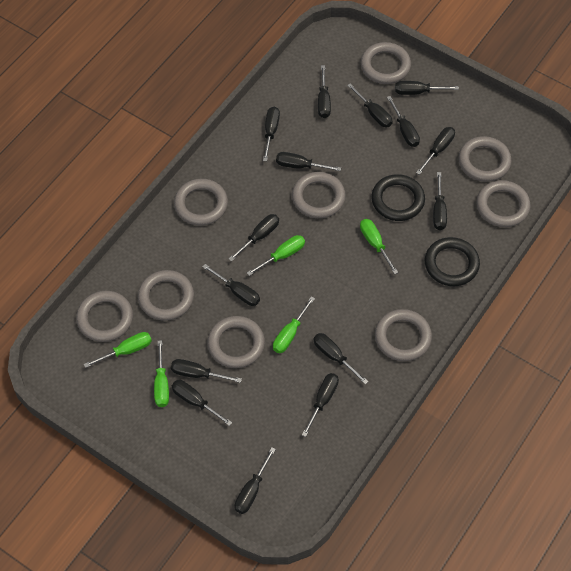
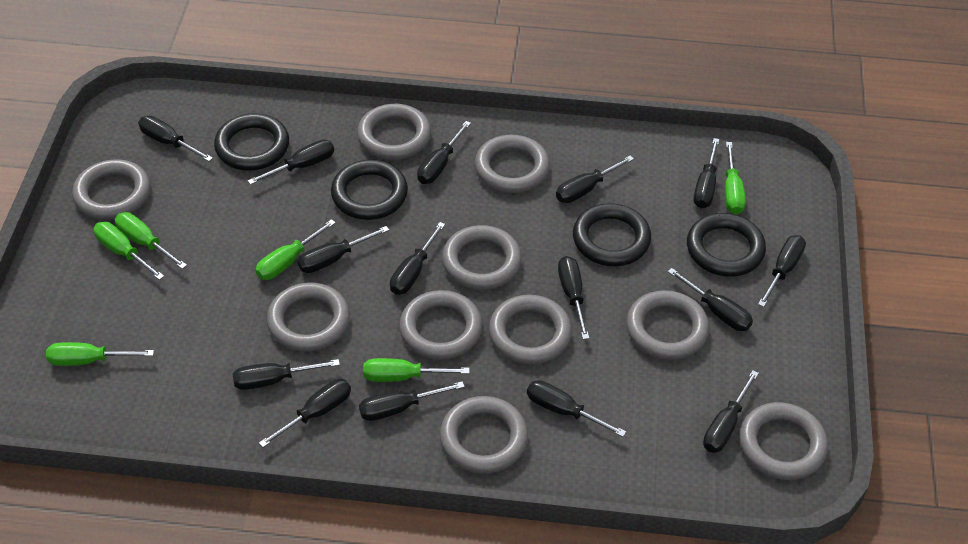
black ring: [371,174,425,221] [425,237,480,286] = 2 -> [214,113,289,170] [331,160,408,220] [573,203,651,266] [687,213,766,277] = 4
green screwdriver: [84,332,152,368] [154,340,169,407] [247,235,305,276] [273,297,315,353] [360,219,398,274] = 5 -> [46,342,154,366] [93,222,164,280] [115,212,187,269] [255,219,336,280] [363,358,470,382] [725,142,746,215] = 6
grey ring: [76,291,133,342] [138,270,194,321] [174,179,228,225] [208,316,265,368] [292,172,345,218] [361,42,411,84] [375,309,432,361] [458,136,511,182] [476,180,530,227] = 9 -> [72,159,151,220] [267,283,350,351] [357,104,431,160] [399,290,483,360] [440,396,528,474] [442,225,522,290] [475,135,550,193] [489,295,572,364] [626,290,709,360] [739,402,828,480] = 10

